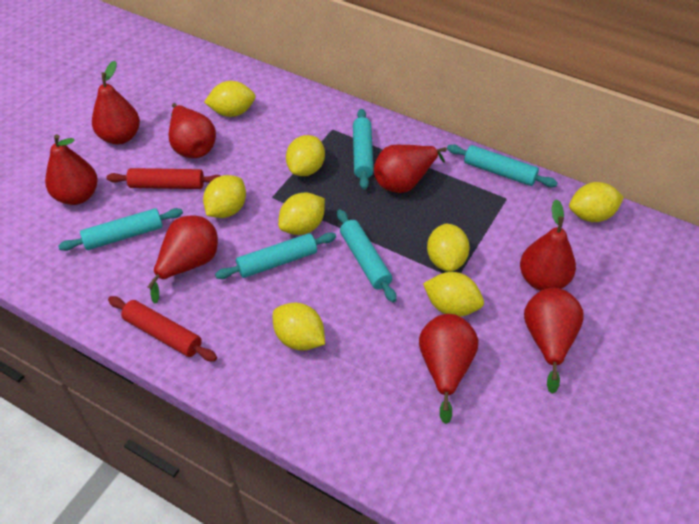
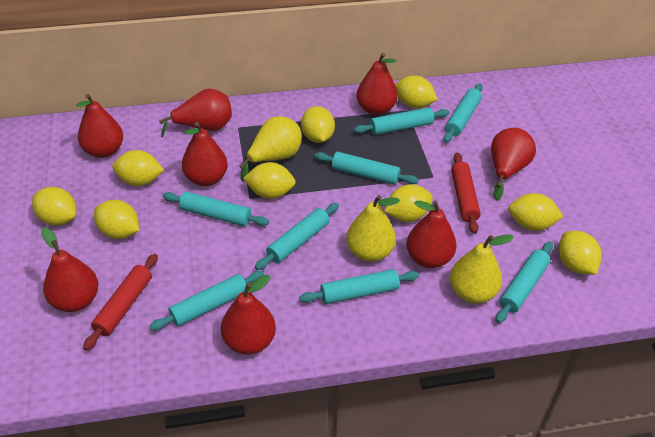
turquoise rolling pin: [58,208,183,251] [215,232,336,279] [337,209,397,302] [353,109,374,190] [447,144,558,187] = 5 -> [149,271,264,331] [163,191,269,226] [255,203,339,270] [299,269,419,304] [315,152,419,185] [354,107,449,135] [444,84,483,143] [496,242,553,323] = 8
yellow lemon: [203,175,246,218] [204,81,256,117] [273,302,325,351] [278,192,325,235] [286,135,325,176] [423,272,484,317] [427,223,470,272] [569,182,624,222] = 8 -> [32,187,76,225] [94,200,139,239] [112,150,164,186] [243,162,296,199] [301,106,335,143] [384,184,433,222] [395,75,438,109] [508,193,564,231] [558,231,602,274] = 9
yellow pear: none = 0 -> [240,116,302,182] [346,195,400,262] [450,235,514,304] = 3

